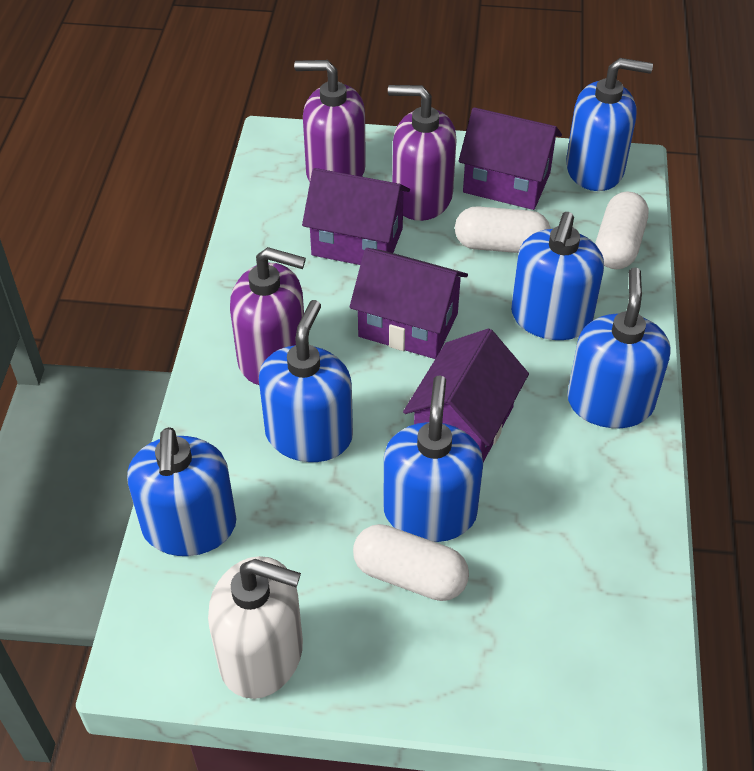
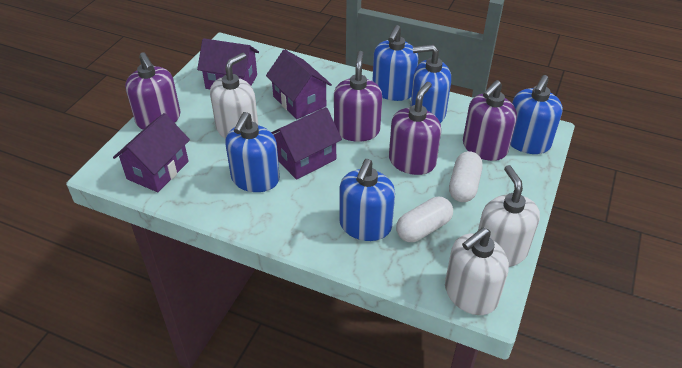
blue soap dispenser: [127,427,236,556] [259,300,353,462] [383,376,483,542] [511,212,604,340] [566,58,653,191] [567,267,670,428] = 6 -> [225,112,280,192] [339,159,395,241] [372,25,418,101] [410,45,451,123] [510,75,563,154] = 5
purple soap dispenser: [230,247,306,385] [294,60,366,182] [388,85,457,221] = 3 -> [125,52,180,129] [334,51,382,142] [389,82,441,175] [463,80,517,161] = 4
white capsule: [353,524,469,601] [455,206,551,253] [595,192,649,269] = 3 -> [396,197,453,242] [449,151,483,202] = 2
white soap dispenser: [208,556,303,699] = 1 -> [210,53,258,139] [445,227,509,315] [478,165,540,267] = 3

